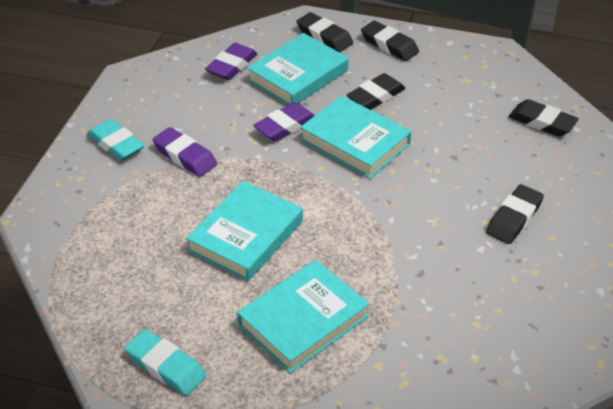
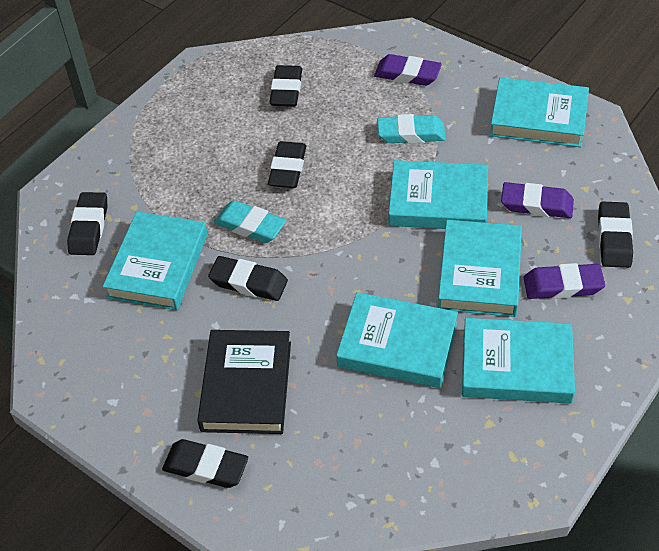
black book: none = 0 -> [197,330,291,434] = 1
black eraser: [296,12,353,52] [347,73,406,110] [361,21,419,61] [486,184,544,244] [509,99,579,137] = 5 -> [67,192,108,255] [162,439,248,488] [208,256,288,301] [268,141,306,188] [269,65,302,107] [598,201,633,268] = 6
turquoise book: [186,181,303,281] [237,260,369,374] [247,33,348,105] [300,95,411,179] = 4 -> [103,212,208,310] [336,292,458,388] [389,160,488,229] [438,220,522,317] [462,318,575,404] [490,77,589,147] = 6

